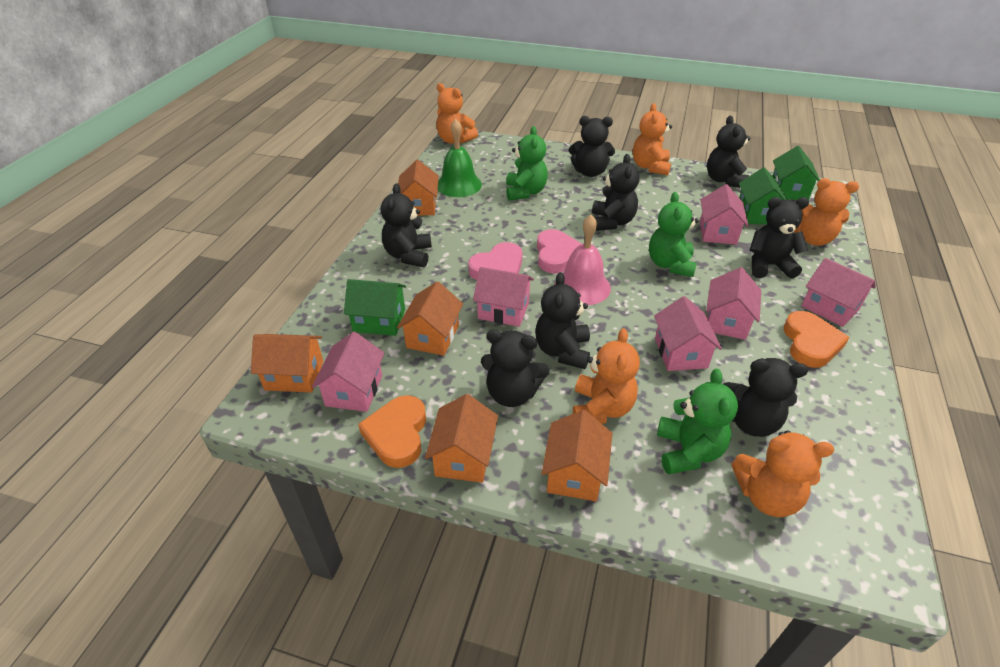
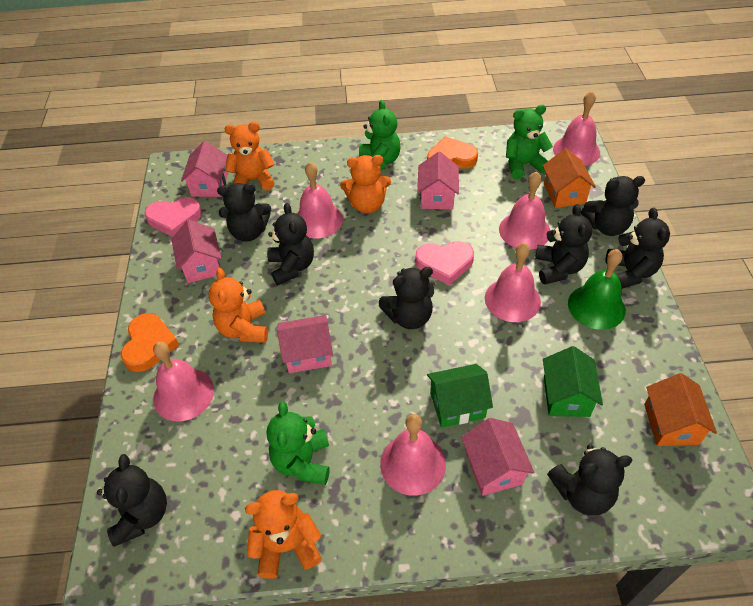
green house: [344,279,406,336] [739,167,787,224] [773,146,820,200] = 3 -> [427,364,493,428] [543,346,603,417] = 2
orange house: [251,334,323,393] [397,281,463,356] [398,160,439,216] [425,394,498,483] [542,410,612,501] = 5 -> [543,148,596,208] [644,373,717,446] = 2
orange teddy bear: [436,83,478,144] [573,328,640,424] [633,103,672,175] [731,430,834,517] [794,178,859,246] = 5 -> [208,268,268,342] [225,122,275,190] [245,490,322,579] [340,155,391,214] = 4
pink bell: [555,215,611,305] = 1 -> [153,342,214,421] [297,162,343,238] [380,414,446,496] [485,242,541,322] [499,171,550,250] [553,91,600,166] = 6
pink house: [312,331,384,412] [473,267,534,327] [654,296,722,371] [700,184,749,245] [706,267,761,340] [801,258,876,327] = 6 -> [171,220,222,283] [181,141,228,197] [277,315,333,373] [417,152,459,209] [461,418,534,496] = 5

